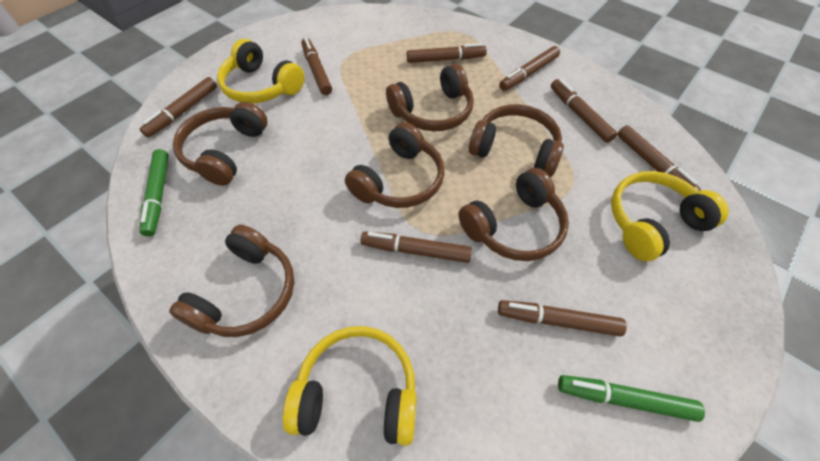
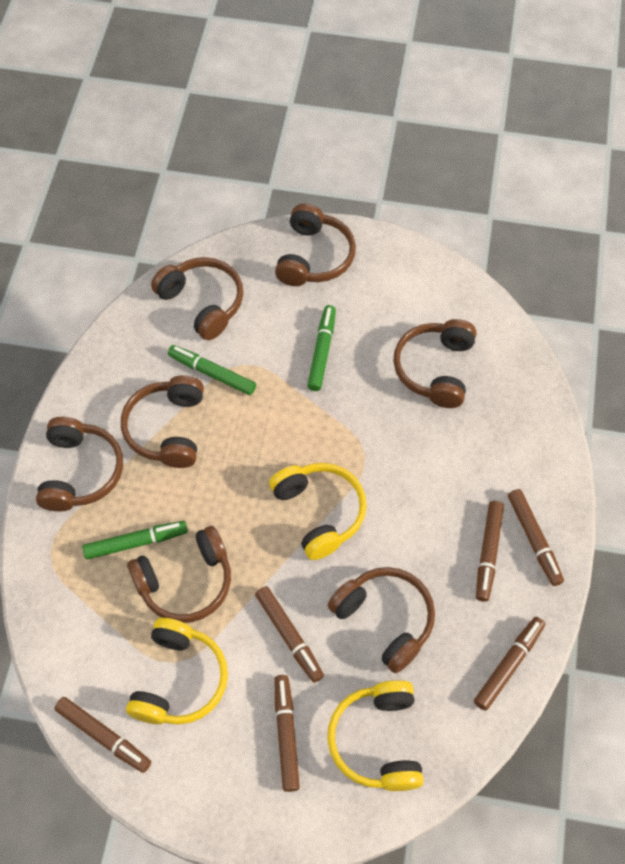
brown headphones: [169,224,294,337] [173,102,268,186] [345,122,445,208] [386,64,474,131] [458,168,569,261] [469,104,564,177] = 6 -> [36,417,123,512] [121,375,204,468] [127,526,231,623] [151,257,243,340] [275,203,356,286] [328,567,435,673] [393,319,476,408] = 7
brown marker: [140,77,217,137] [301,38,332,95] [360,232,472,263] [407,43,487,63] [498,300,627,336] [499,46,560,91] [551,79,617,143] [617,125,701,191] = 8 -> [54,697,151,773] [255,586,324,683] [275,675,300,792] [474,617,545,711] [476,501,504,602] [508,489,564,586] = 6
green marker: [139,149,169,237] [558,375,705,422] = 2 -> [82,521,188,560] [168,345,256,395] [307,305,336,391] = 3

